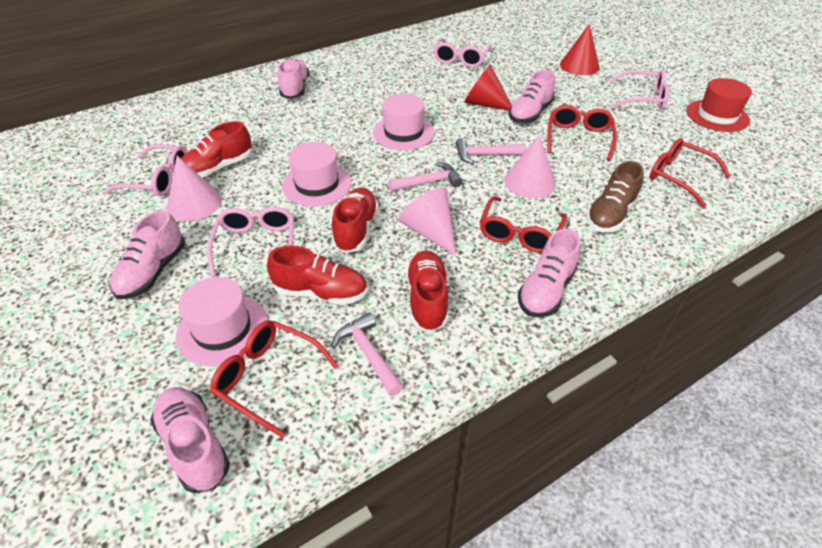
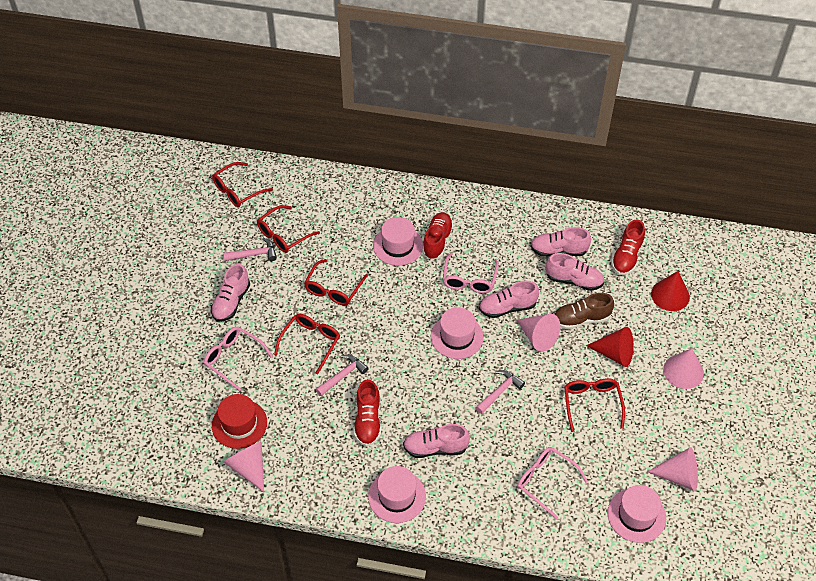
pink cone: [167,155,222,221] [398,187,456,256] [504,135,556,198] = 3 -> [224,441,264,492] [517,314,560,352] [647,447,698,491] [663,348,704,389] = 4
pink glasses: [105,144,187,196] [207,207,294,277] [433,38,492,67] [609,70,669,109] = 4 -> [204,327,273,391] [443,253,499,293] [517,447,588,519] = 3
pink hat: [176,277,267,366] [282,142,351,206] [373,94,434,150] = 3 -> [368,466,426,523] [373,217,423,266] [431,307,484,359] [607,485,666,543] = 4
red glasses: [210,320,338,438] [480,196,567,253] [547,105,617,161] [650,138,731,207] = 4 -> [212,162,273,207] [257,205,320,253] [274,314,340,374] [304,259,368,306] [564,378,625,432] = 5
red shoe: [181,121,252,178] [267,246,368,305] [332,187,379,253] [406,250,449,332] = 4 -> [354,379,381,446] [422,212,454,260] [611,219,645,275] = 3

